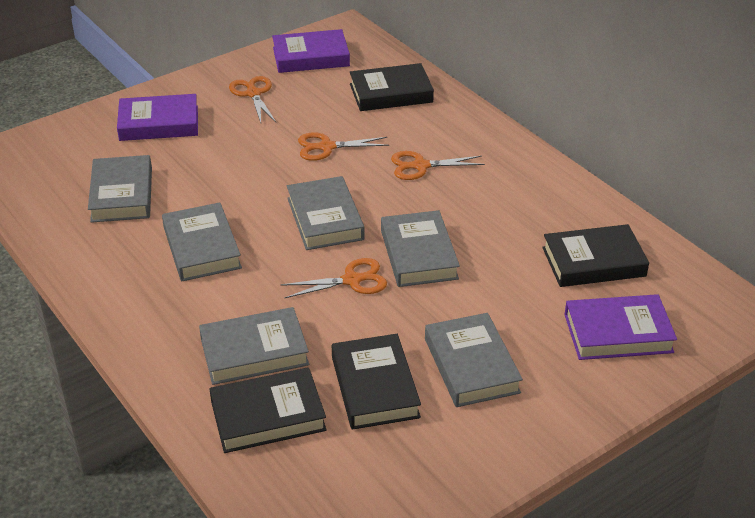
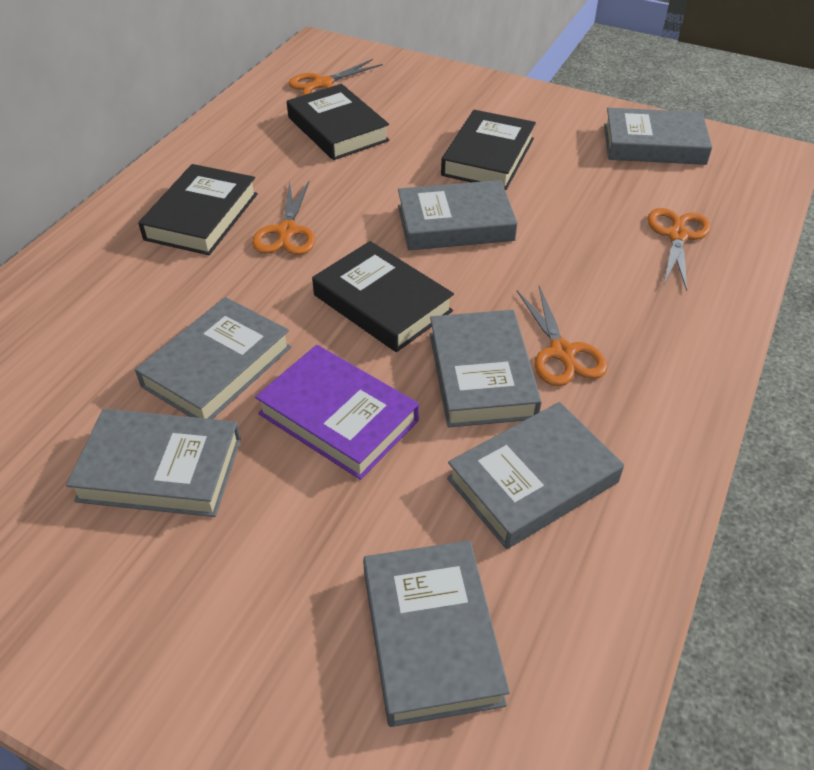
grey book: [88,155,152,223] [162,202,242,281] [199,307,309,385] [287,176,365,250] [381,210,460,287] [425,313,523,407] = 6 -> [66,409,241,517] [135,297,291,419] [363,540,510,727] [398,180,518,250] [430,310,542,427] [447,402,624,549] [604,108,712,165] = 7
purple book: [117,94,198,141] [272,29,350,73] [564,294,677,360] = 3 -> [255,345,419,480] = 1

